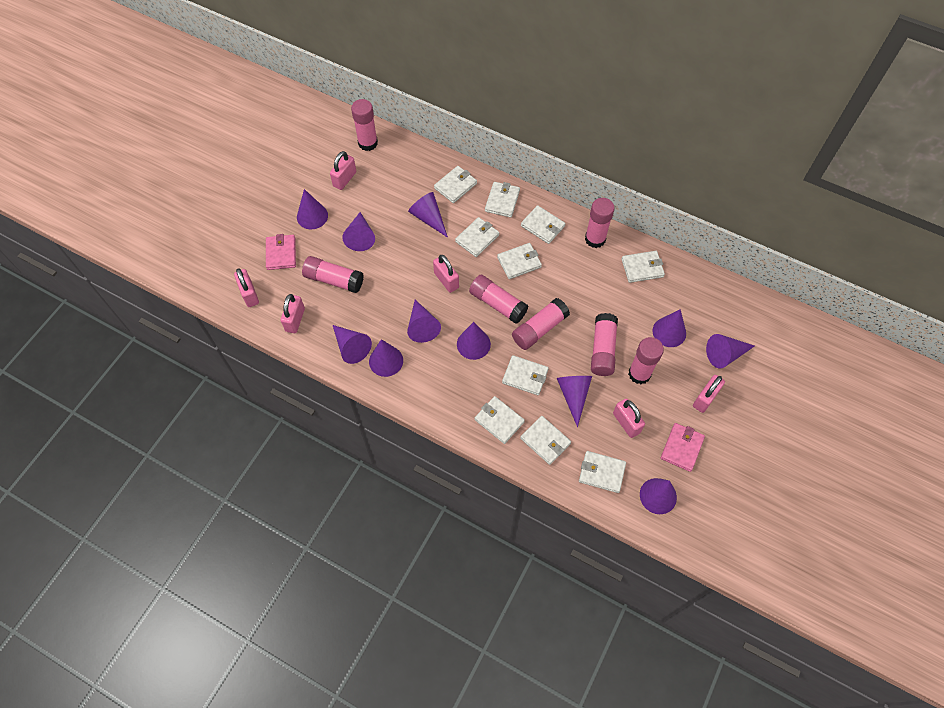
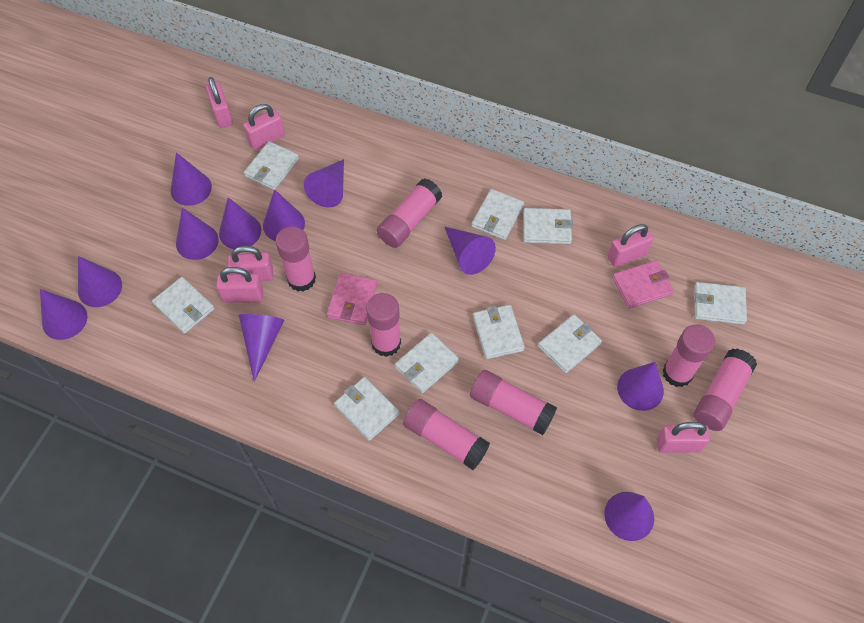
white wallet: [434,166,477,203] [455,217,499,257] [475,396,525,444] [485,182,520,218] [497,243,542,279] [502,355,549,395] [520,416,571,465] [521,205,566,244] [579,451,626,493] [621,251,665,283] = 10 -> [152,277,215,334] [244,141,299,190] [334,377,400,441] [395,333,459,393] [472,189,524,240] [473,305,525,359] [523,208,573,244] [538,314,602,373] [694,282,747,325] = 9

